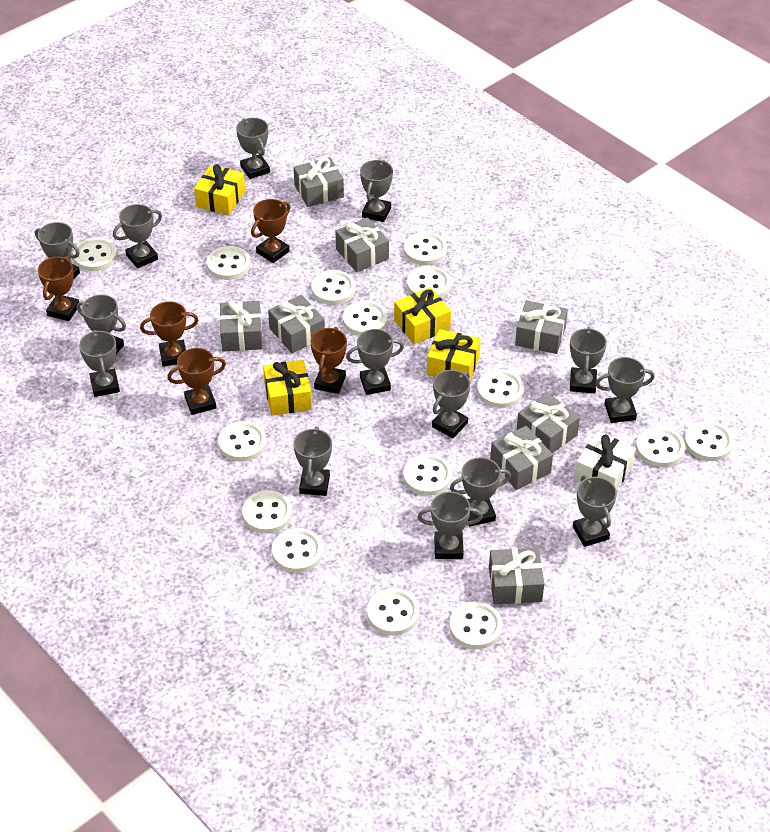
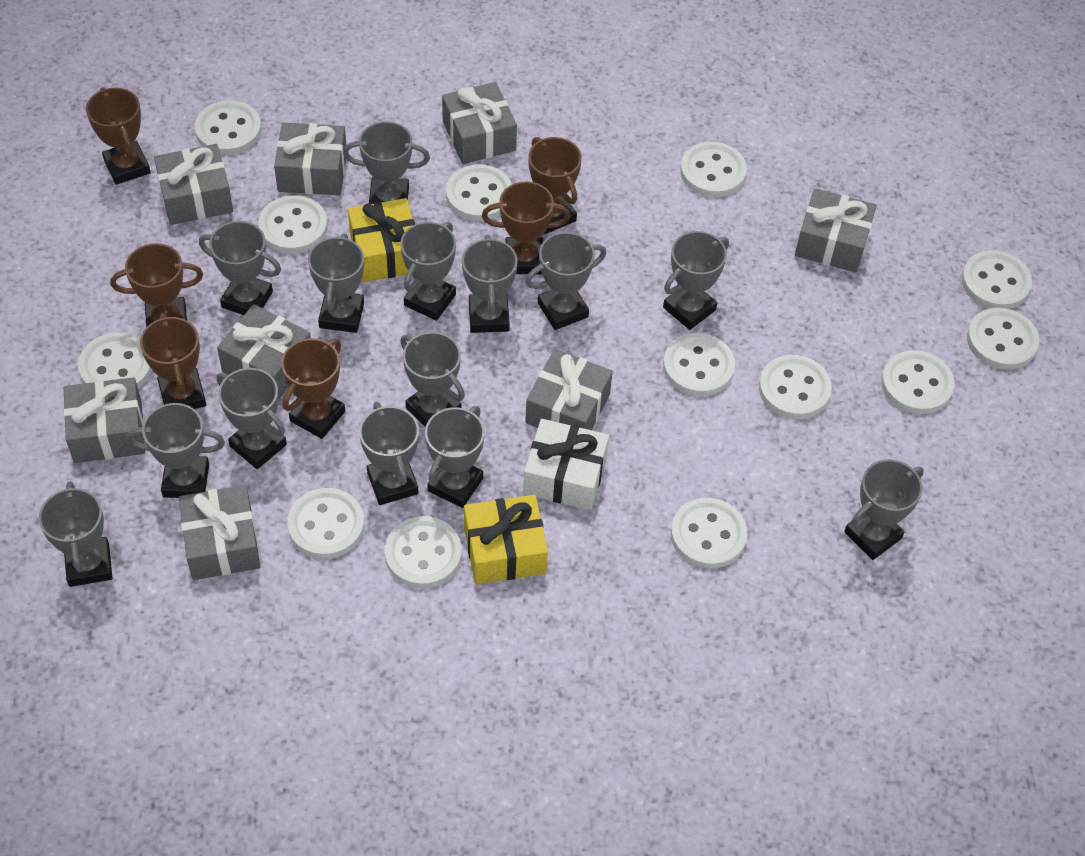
brown trophy: [38,256,79,321] [140,301,199,367] [167,348,226,415] [251,199,290,263] [310,327,347,394] = 5 -> [86,87,151,185] [110,243,203,327] [140,313,206,409] [281,338,345,439] [482,181,570,274] [528,137,582,234] = 6
white button: [73,237,117,271] [207,246,251,280] [218,421,267,462] [242,490,292,534] [272,528,323,573] [311,270,356,305] [343,300,388,336] [367,588,419,636] [403,454,452,496] [404,232,447,265] [407,266,451,298] [449,601,502,649] [477,369,524,408] [636,427,685,467] [684,421,734,461] = 15 -> [78,332,152,389] [194,100,262,155] [258,195,328,254] [287,488,364,559] [385,516,462,588] [446,164,512,221] [663,333,735,396] [671,498,747,569] [680,142,747,197] [759,355,832,419] [881,350,954,414] [961,250,1032,309] [967,308,1039,370] = 13
yellow gift: [194,164,245,215] [263,360,312,415] [394,287,451,344] [427,329,481,380] = 4 -> [348,198,415,282] [464,495,548,584] = 2

